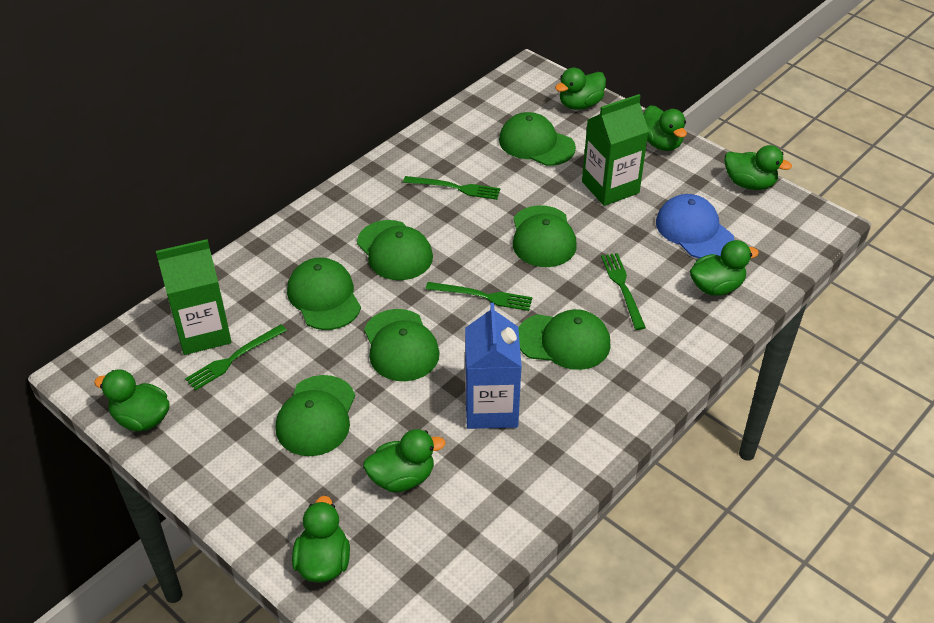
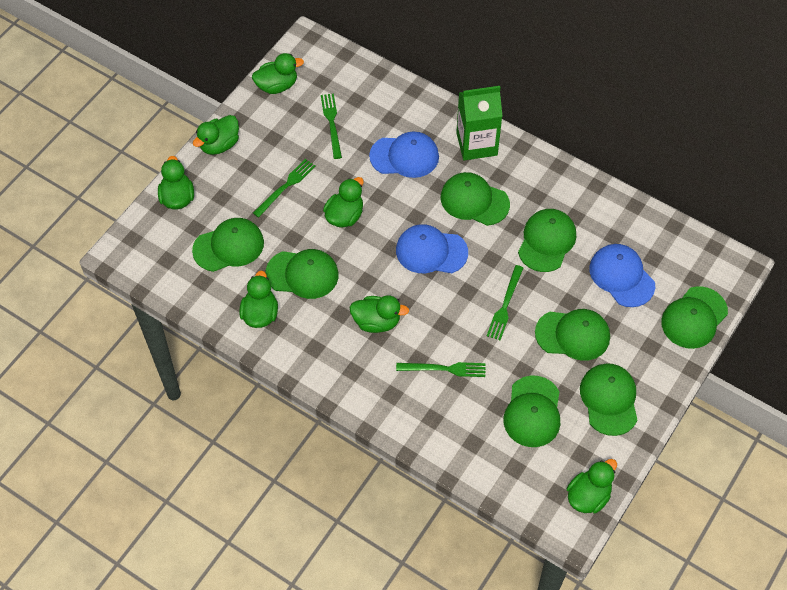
blue cap: [656,194,734,259] = 1 -> [369,131,439,178] [396,224,468,273] [590,244,655,307] = 3
blue carton: [465,303,522,429] = 1 -> none = 0
green cap: [276,375,355,456] [287,258,361,330] [357,220,433,280] [364,309,440,381] [499,112,576,166] [513,205,577,267] [518,309,611,370] = 7 -> [192,218,264,272] [266,249,339,299] [441,172,510,226] [504,376,560,447] [518,209,576,272] [535,309,610,361] [580,363,637,436] [661,286,728,349] = 8
green carton: [156,239,232,355] [582,94,649,206] = 2 -> [456,86,503,160] = 1

